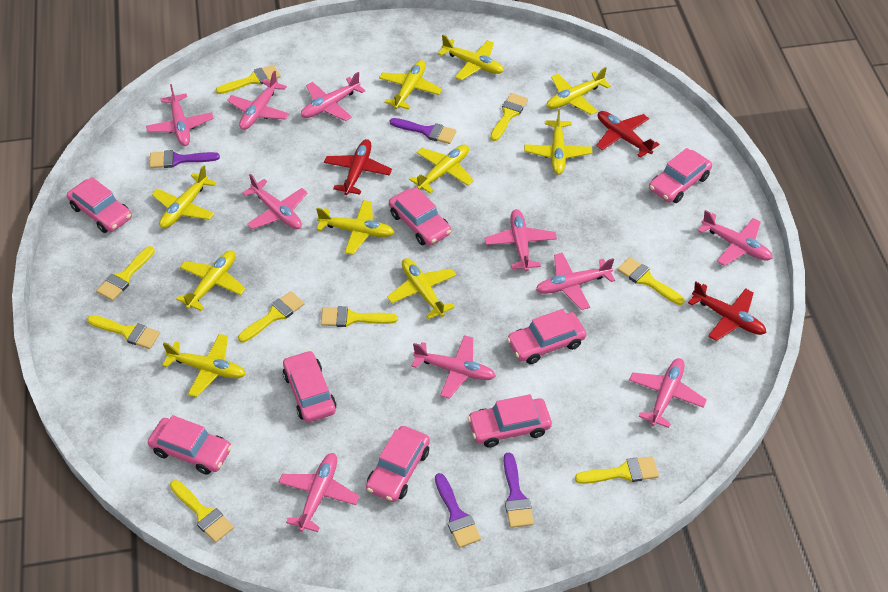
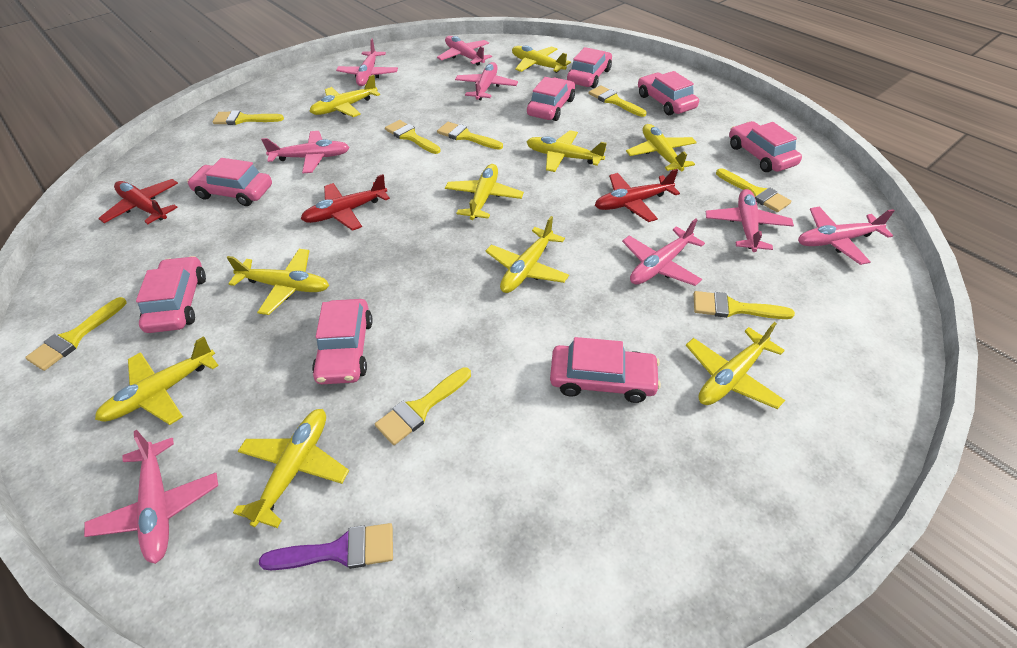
pink plane: [146,84,214,146] [227,71,289,130] [242,174,307,229] [278,453,359,532] [301,72,365,121] [412,335,496,399] [484,209,557,272] [536,253,615,310] [629,358,707,428] [698,210,773,266] = 10 -> [84,430,218,564] [261,131,349,173] [336,38,398,86] [437,36,492,65] [455,62,518,100] [622,219,705,286] [706,189,794,252] [798,207,895,265] = 8
purple brush: [149,150,220,168] [390,118,456,144] [435,473,481,548] [504,453,534,528] = 4 -> [259,523,393,570] = 1
yellow brush: [87,315,160,349] [96,246,155,301] [170,480,234,543] [216,64,281,94] [238,291,305,343] [321,306,398,327] [490,93,528,141] [575,456,659,484] [617,257,684,305] = 9 -> [25,297,127,371] [212,110,284,125] [375,367,471,445] [385,120,441,154] [437,122,503,150] [588,85,647,117] [694,291,795,319] [716,168,791,212] = 8

